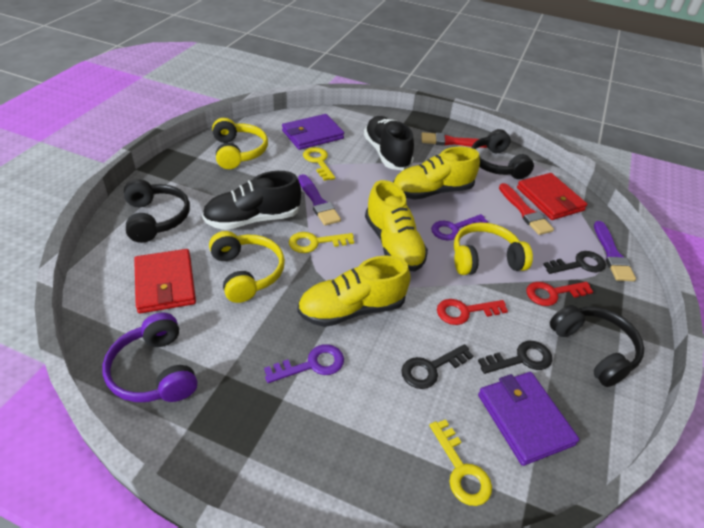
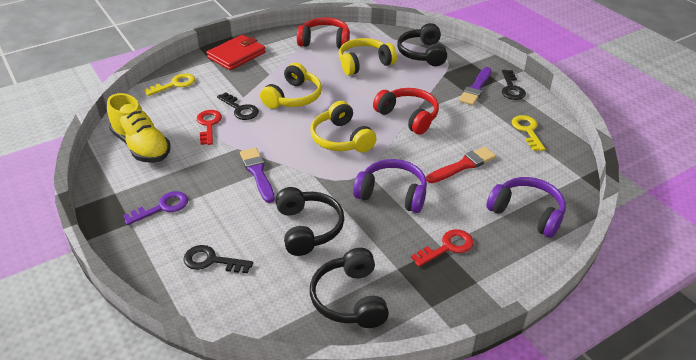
black shoe: [202,171,301,230] [364,116,414,170] = 2 -> none = 0
purple headphones: [102,313,197,402] = 1 -> [353,159,427,213] [486,177,566,238] = 2
purple key: [264,344,344,383] [431,214,488,241] = 2 -> [123,191,188,225] = 1
purple wallet: [282,114,344,150] [478,372,579,466] = 2 -> none = 0
red brush: [421,132,488,148] [499,183,554,235] = 2 -> [426,147,496,183] = 1
red headphones: none = 0 -> [297,17,350,49] [373,88,439,135] = 2
red wallet: [134,249,196,313] [517,173,587,220] = 2 -> [206,35,266,70] = 1
yellow key: [289,232,354,253] [303,147,335,181] [429,419,492,506] = 3 -> [144,73,195,96] [512,115,545,151] = 2
yellow shoe: [298,256,410,327] [365,180,428,271] [393,146,480,200] = 3 -> [107,93,171,163] = 1

